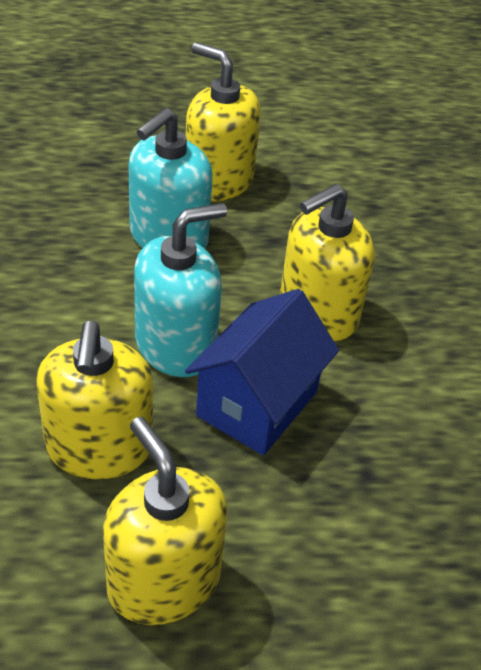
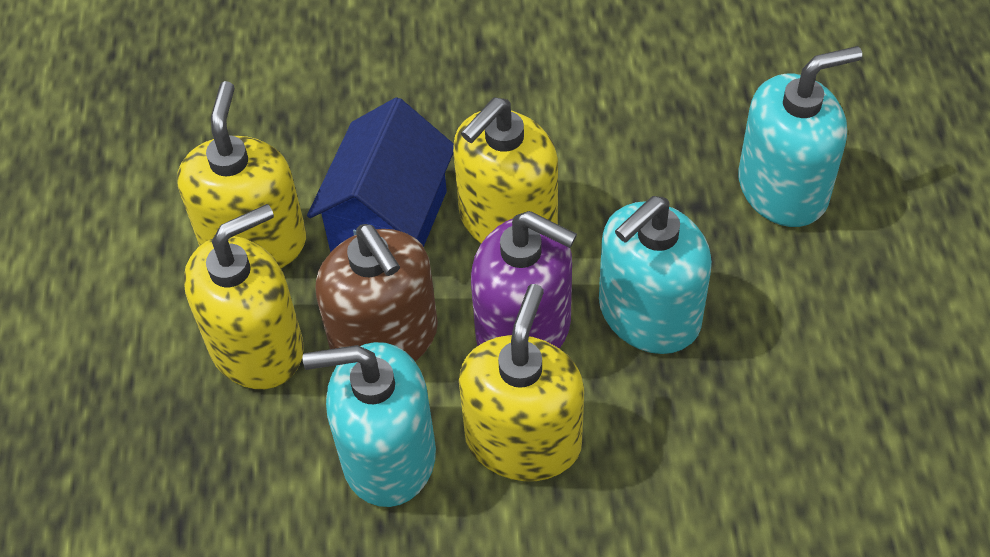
brown soap dispenser: none = 0 -> [315,224,438,362] = 1
purple soap dispenser: none = 0 -> [471,211,577,349] = 1
turquoise soap dispenser: [128,108,213,249] [134,203,227,377] = 2 -> [303,342,436,507] [599,196,712,354] [738,46,862,227] = 3

